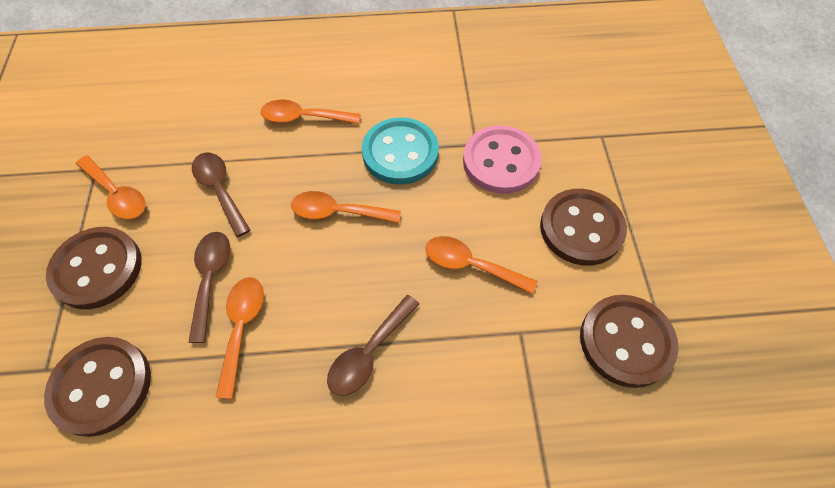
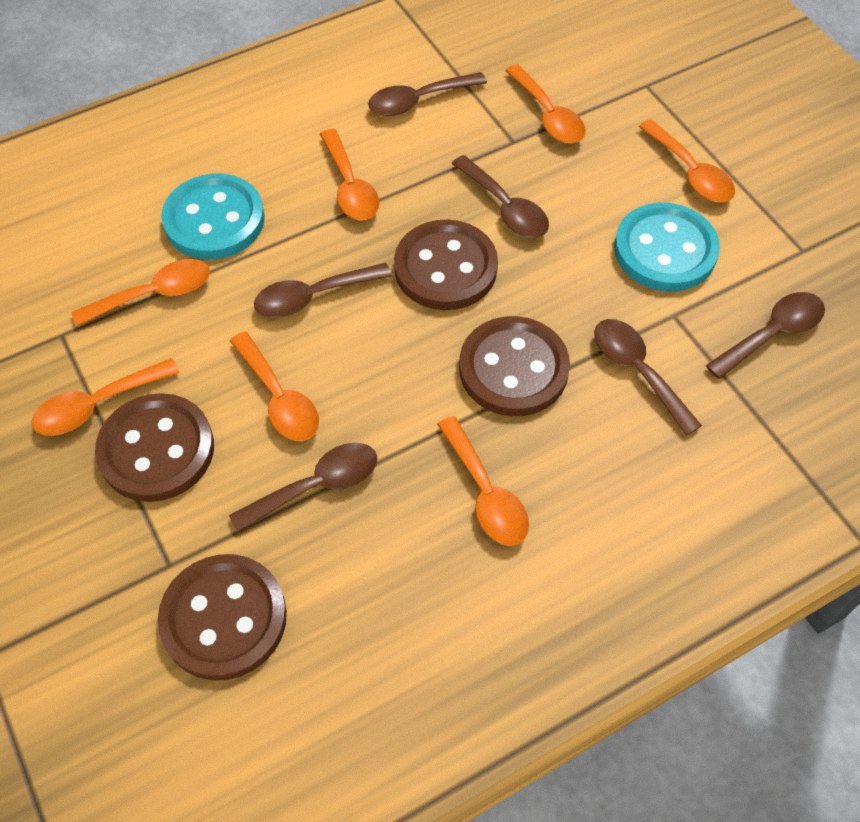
brown spoon: [188,232,230,343] [192,152,250,237] [327,295,419,396] = 3 -> [229,443,377,533] [254,263,392,318] [368,72,487,116] [452,155,549,238] [594,319,702,436] [706,292,825,379] = 6
orange spoon: [76,155,145,220] [216,277,264,399] [261,100,360,124] [291,191,401,223] [425,236,537,295] = 5 -> [31,358,180,436] [71,259,210,326] [230,332,319,441] [320,129,379,221] [437,416,529,546] [505,64,586,144] [639,119,735,203] = 7
pink button: [463,125,542,194] = 1 -> none = 0
turquoise button: [362,117,439,185] = 1 -> [161,174,265,260] [614,203,720,292] = 2

